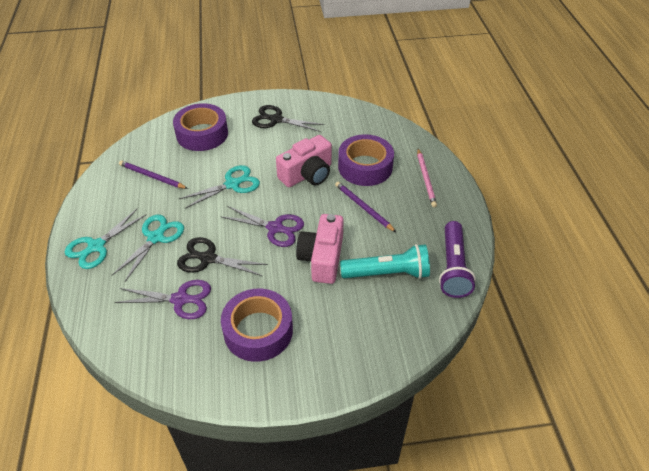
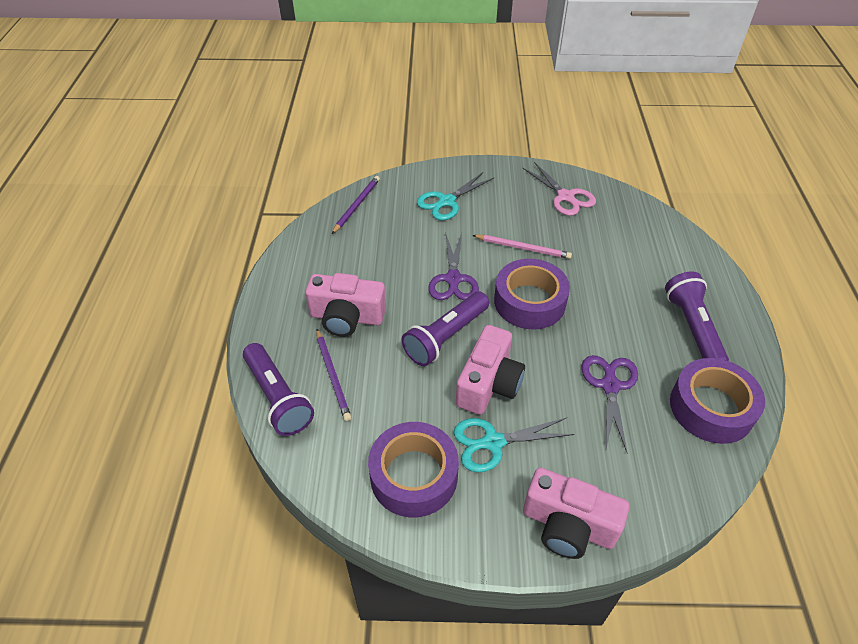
black scissors: [177,237,268,276] [252,105,324,132] = 2 -> none = 0
pink camera: [276,135,332,187] [296,214,344,284] = 2 -> [305,273,386,337] [456,325,525,415] [523,468,629,559] = 3
pink scissors: none = 0 -> [523,162,596,216] = 1
purple flashlight: [439,221,476,298] = 1 -> [243,343,314,436] [402,292,489,366] [665,272,729,361] = 3
turquoise flashlight: [340,244,430,279] = 1 -> none = 0
turquoise scissors: [65,209,147,269] [111,215,184,281] [179,165,260,209] = 3 -> [417,172,494,220] [454,418,575,472] = 2

